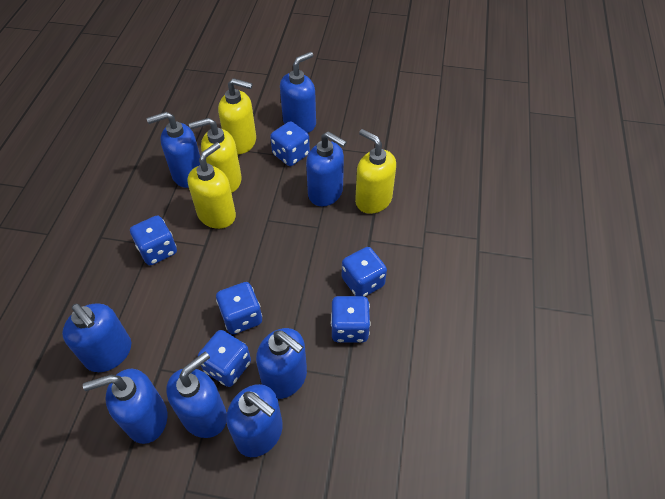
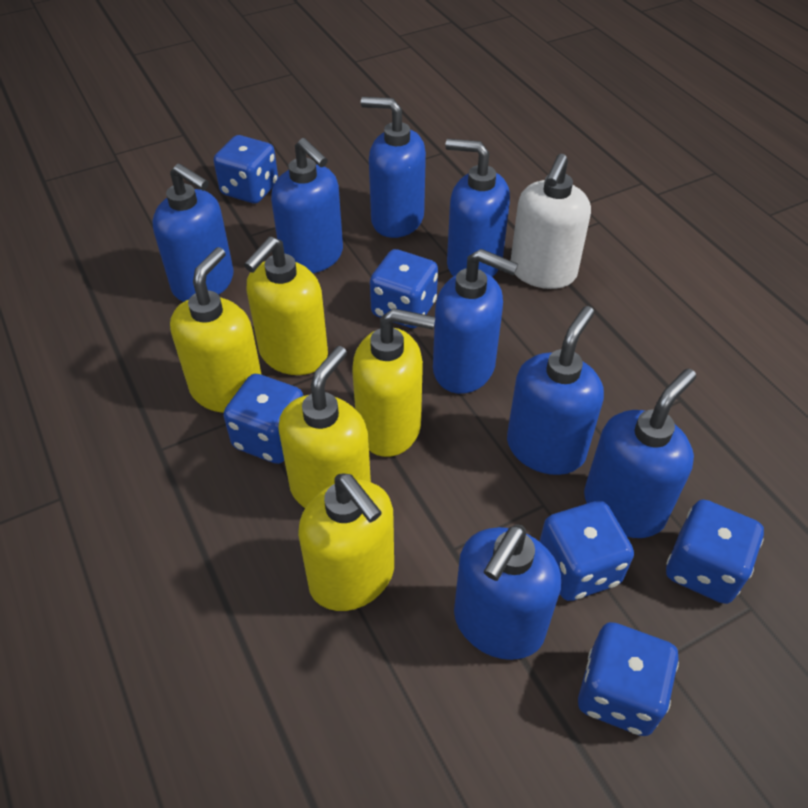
white soap dispenser: none = 0 -> [510,154,591,289] = 1
yellow soap dispenser: [188,142,236,229] [189,118,242,193] [218,78,256,154] [355,129,396,214] = 4 -> [170,247,262,413] [244,237,328,375] [278,346,371,508] [298,473,394,611] [352,308,435,457] = 5

